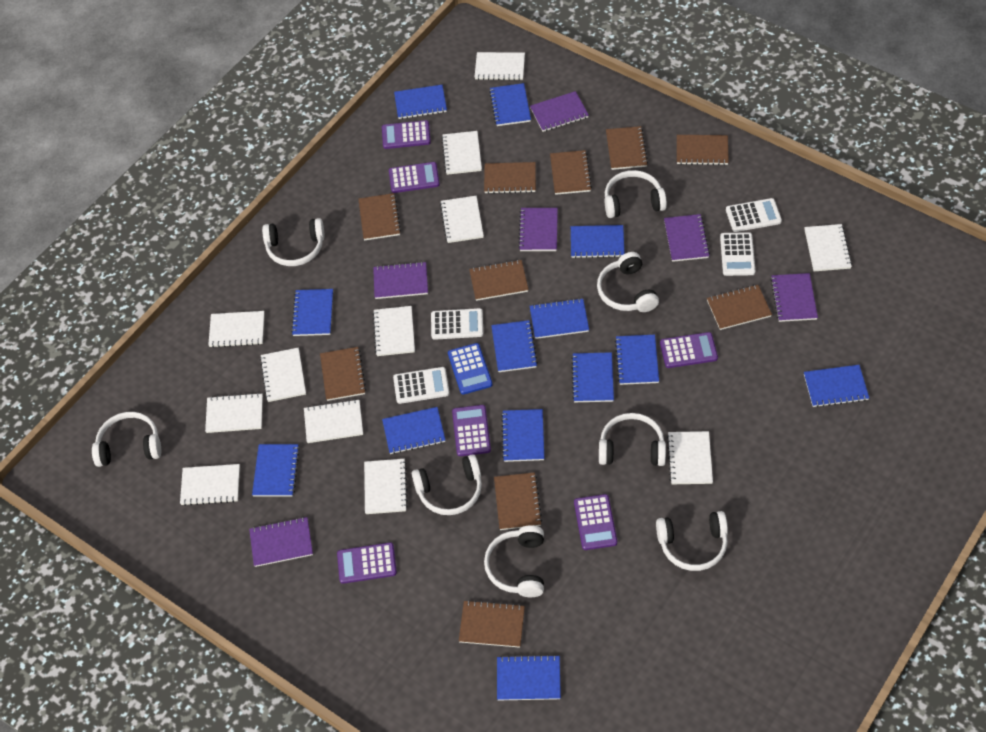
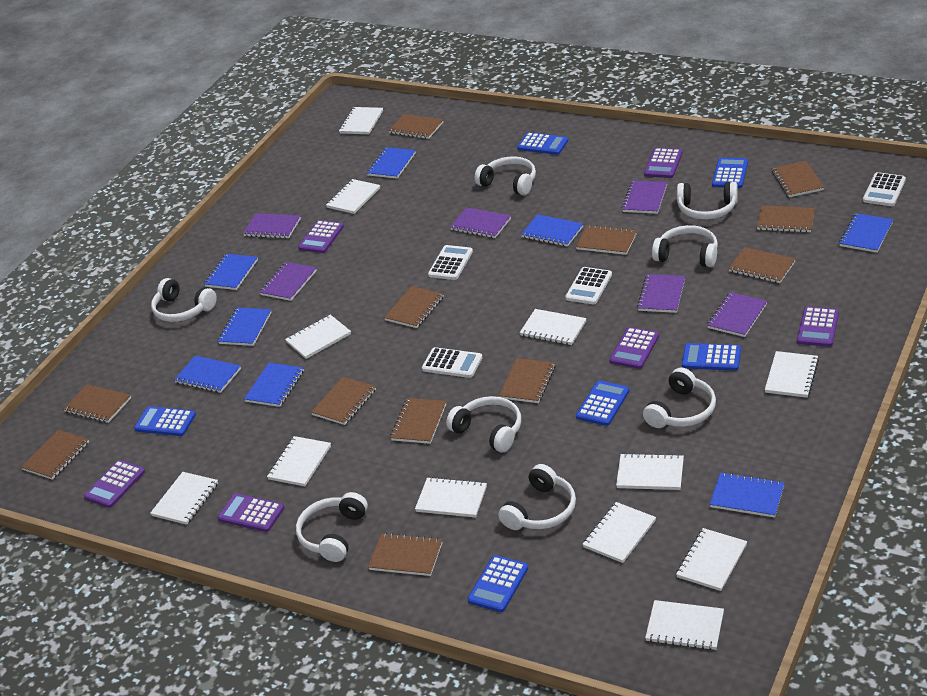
blue calculator: [448,343,492,394] = 1 -> [134,406,196,436] [467,555,528,612] [517,132,568,155] [576,380,629,426] [682,343,741,371] [712,158,748,188] = 6
blue notebook: [252,444,300,496] [291,289,333,336] [382,407,445,454] [394,85,447,119] [489,83,531,126] [491,320,538,372] [497,655,561,700] [501,409,544,462] [530,298,589,339] [571,225,625,258] [571,352,614,402] [615,335,659,385] [804,365,869,407] = 13 -> [174,356,241,393] [204,254,258,290] [218,308,272,346] [244,363,304,407] [367,147,416,179] [521,214,583,247] [710,472,784,518] [839,213,893,253] = 8
brown notebook: [320,347,366,401] [358,193,401,240] [459,600,525,648] [469,260,529,301] [484,162,536,194] [494,472,542,530] [550,150,592,195] [606,126,648,170] [677,135,729,165] [707,285,772,330] = 10 -> [21,430,89,480] [64,384,131,423] [311,377,376,425] [368,533,443,576] [384,286,444,328] [388,114,443,139] [390,398,446,444] [499,358,556,403] [576,225,637,255] [729,247,795,283] [757,205,815,233] [772,161,824,197] = 12

